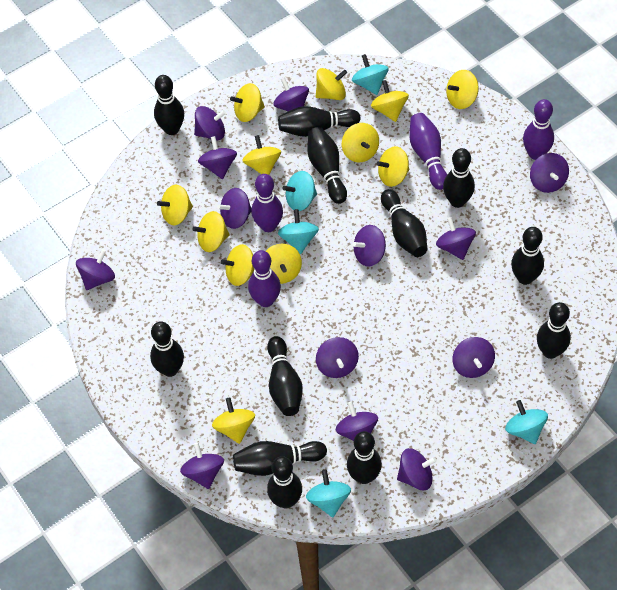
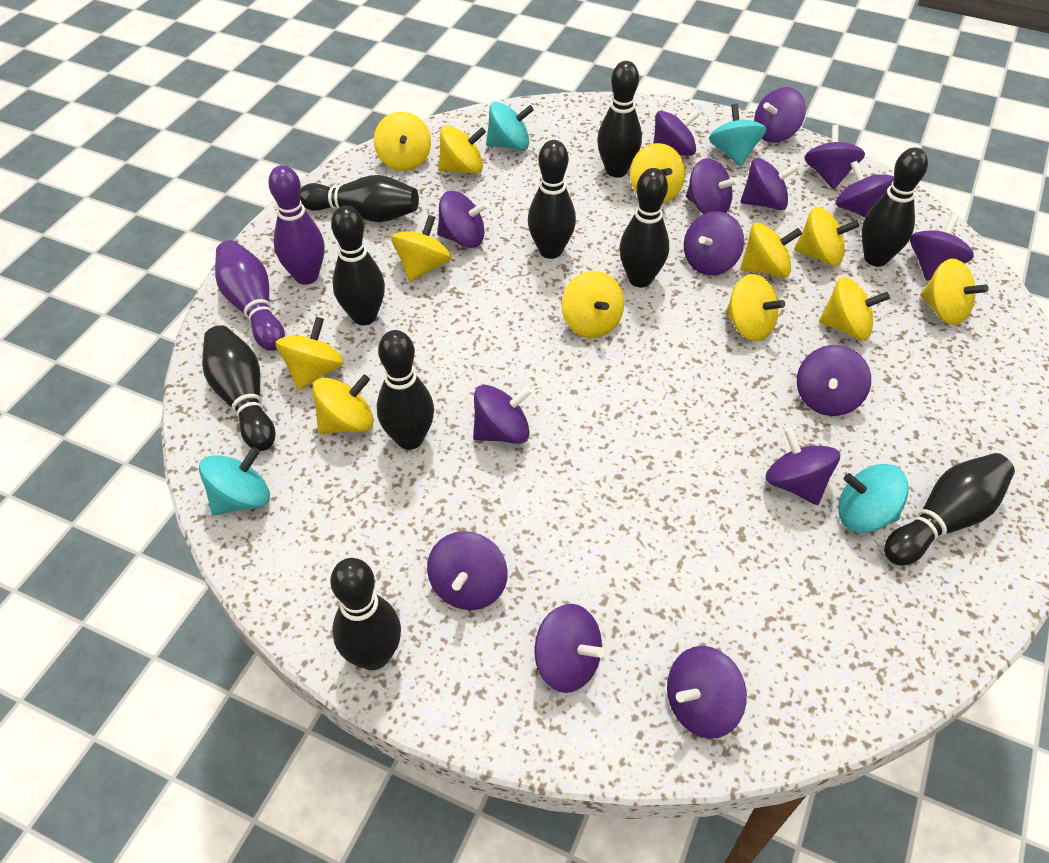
black bowling pin: [150,321,184,377] [154,75,184,135] [233,441,327,476] [267,336,303,416] [267,456,302,508] [278,106,361,137] [308,127,347,204] [347,431,382,484] [381,189,427,257] [443,148,475,208] [511,227,544,285] [537,302,571,359] = 12 -> [202,325,275,451] [300,175,419,222] [330,558,401,670] [331,205,385,325] [377,330,434,450] [528,140,576,259] [597,61,642,177] [619,168,669,287] [862,147,928,267] [884,453,1015,565] = 10
purple bowling pin: [248,250,281,307] [251,174,283,232] [409,113,447,190] [523,99,554,160] = 4 -> [215,240,285,351] [268,165,325,285] = 2
purple spinning top: [76,249,115,290] [180,443,224,489] [194,106,226,140] [198,136,237,179] [217,188,252,229] [273,77,309,111] [316,337,359,378] [336,401,378,441] [353,225,386,267] [397,448,437,490] [436,217,476,260] [452,337,495,378] [530,153,569,193] = 13 -> [427,531,508,610] [437,191,488,248] [473,385,532,444] [535,604,605,693] [653,109,700,156] [667,646,747,739] [684,211,744,275] [686,158,739,214] [740,158,799,210] [754,87,806,143] [765,428,840,505] [797,345,871,416] [804,125,865,189] [835,161,894,217] [910,215,974,281] = 15
turquoise spinning top: [278,209,319,254] [282,171,317,211] [306,470,351,517] [352,54,389,95] [505,400,548,444] = 5 -> [199,447,270,515] [486,102,534,150] [709,104,766,166] [838,464,909,533] = 4

